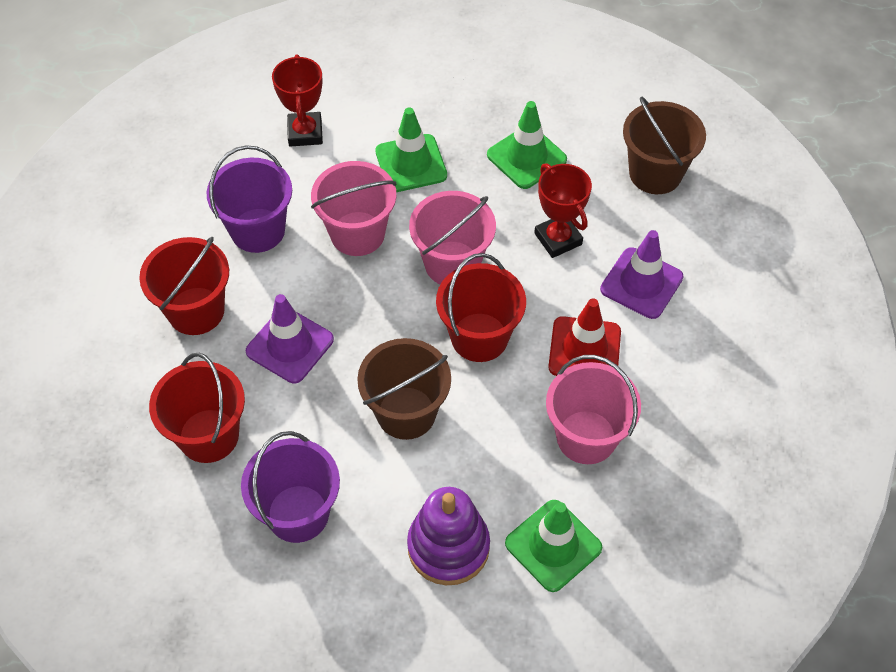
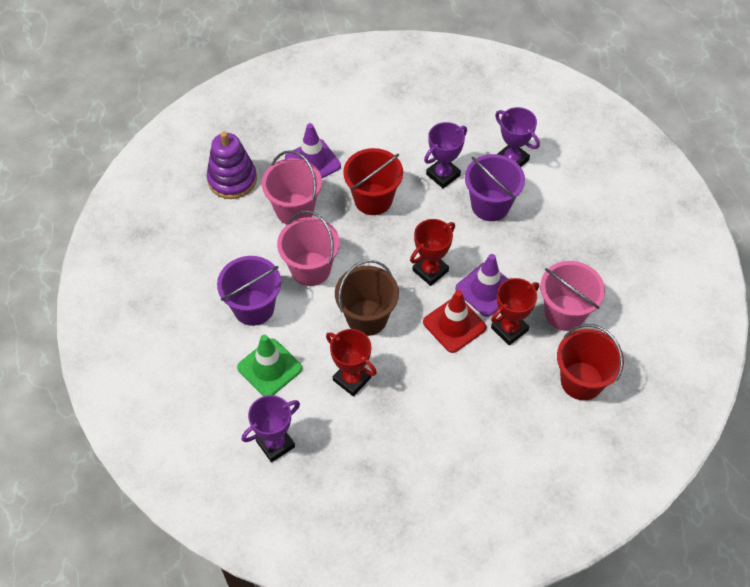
brown bucket: [357,338,451,440] [623,97,706,194] = 2 -> [335,260,399,336] = 1
green traffic cone: [375,107,447,192] [487,101,567,189] [505,500,602,592] = 3 -> [237,335,302,396] = 1
purple trophy: none = 0 -> [242,395,300,462] [424,122,467,188] [495,107,540,167] = 3
red bucket: [139,237,229,335] [149,353,245,463] [436,253,526,362] = 3 -> [343,148,403,215] [557,324,624,401] = 2
red trophy: [272,54,323,147] [534,163,592,258] = 2 -> [326,329,377,396] [410,219,455,286] [491,278,539,345] = 3

